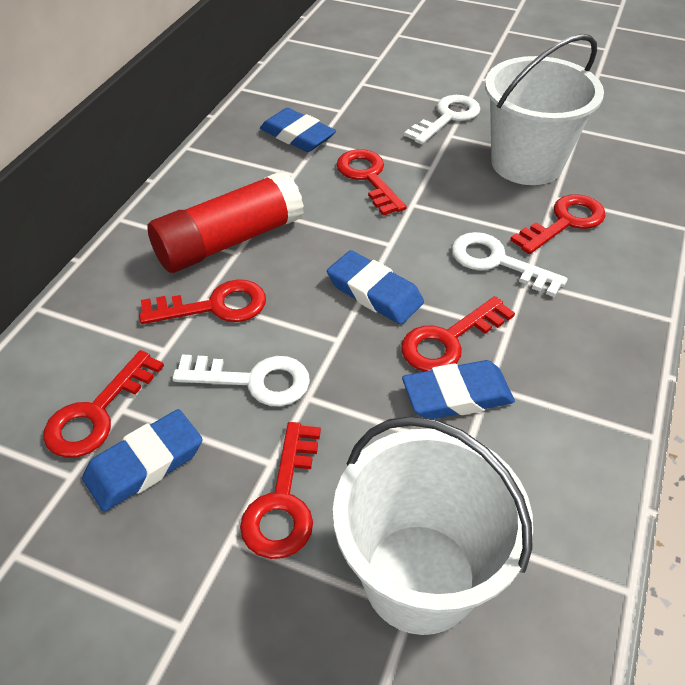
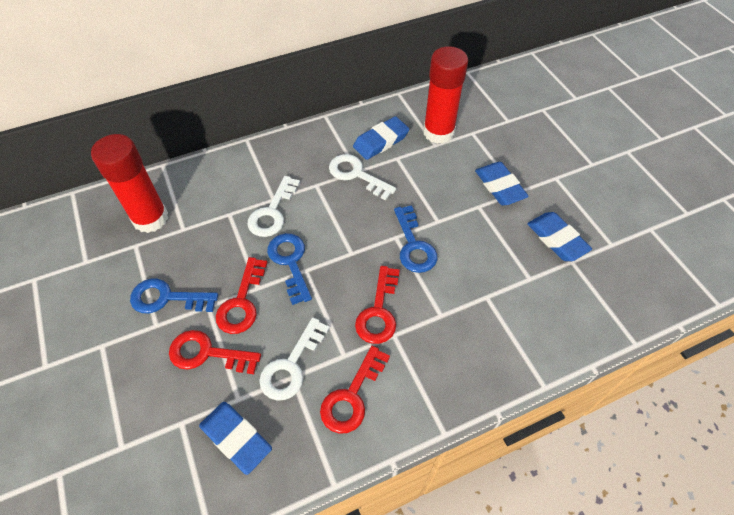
blue key: none = 0 -> [130,279,218,313] [267,233,312,305] [394,205,437,273] = 3
red glue stick: [147,171,304,273] = 1 -> [91,134,168,233] [423,46,468,144] = 2
red key: [43,350,164,458] [139,279,266,324] [240,422,321,559] [336,149,407,216] [401,296,515,372] [510,194,606,254] = 6 -> [169,330,261,374] [216,257,268,334] [320,345,390,434] [355,266,400,344] = 4
white bucket: [333,416,533,635] [485,34,604,185] = 2 -> none = 0

